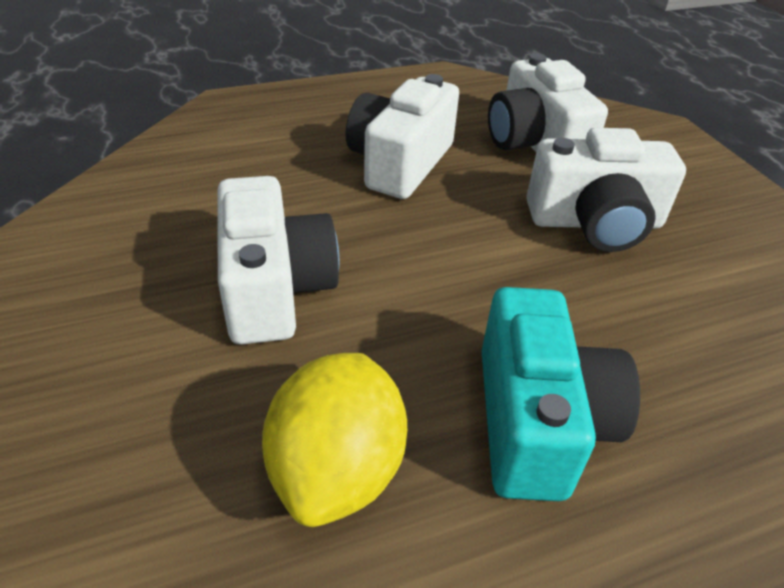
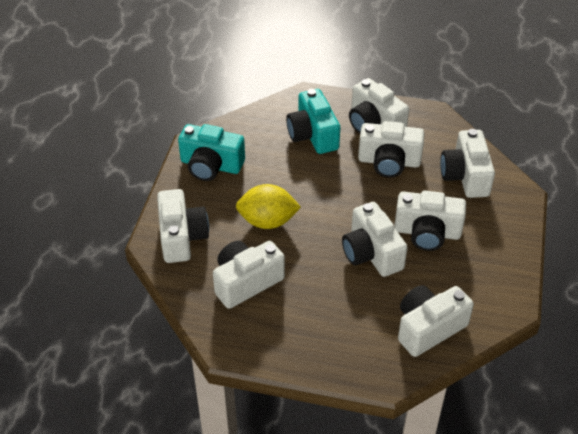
turquoise camera: [482,287,640,501] = 1 -> [178,124,245,181] [286,89,340,154] = 2
white camera: [217,176,340,345] [345,74,459,199] [488,53,608,152] [526,128,686,252] = 4 -> [157,189,209,263] [213,241,285,309] [342,202,408,277] [349,78,409,133] [358,121,425,178] [394,191,466,251] [398,285,474,357] [440,129,495,198] = 8

